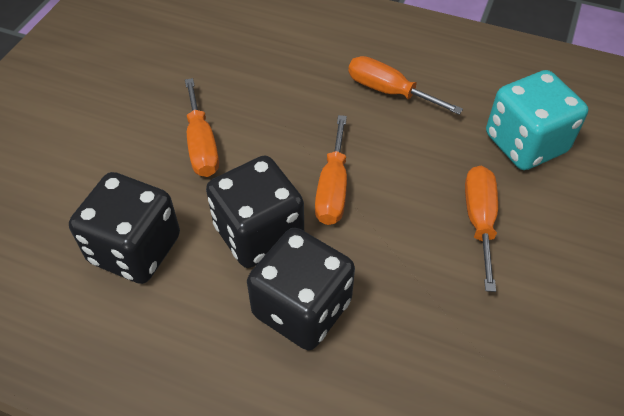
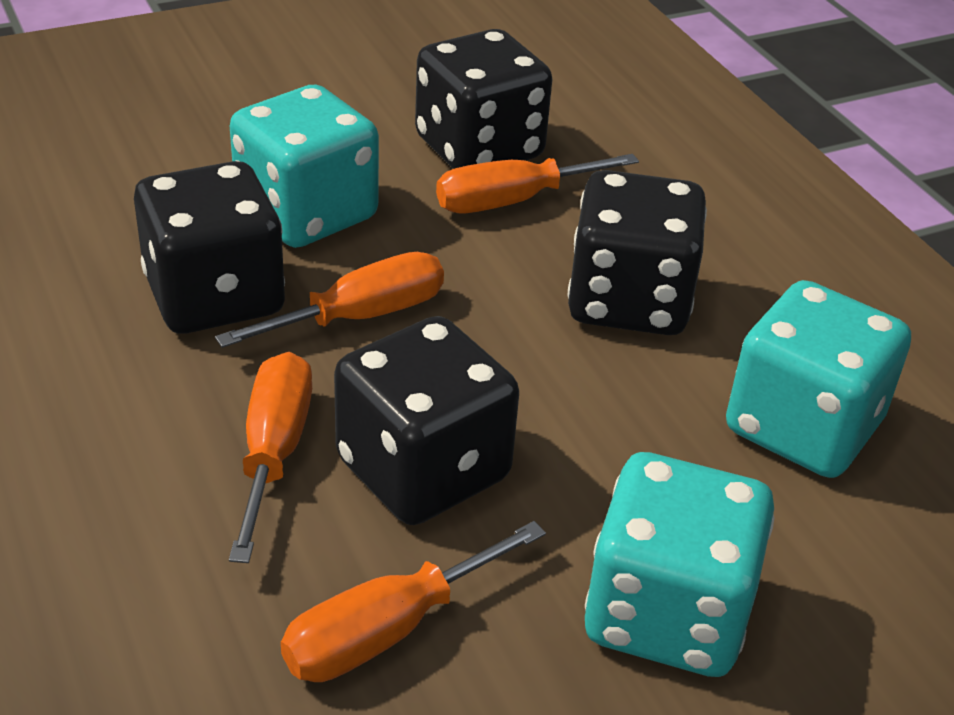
black dice: [69,172,180,284] [206,155,304,268] [247,228,355,350] = 3 -> [134,161,285,334] [334,316,519,525] [415,29,552,169] [567,170,707,335] = 4
turquoise dice: [486,70,588,170] = 1 -> [230,85,379,248] [585,452,774,677] [726,280,911,478] = 3

